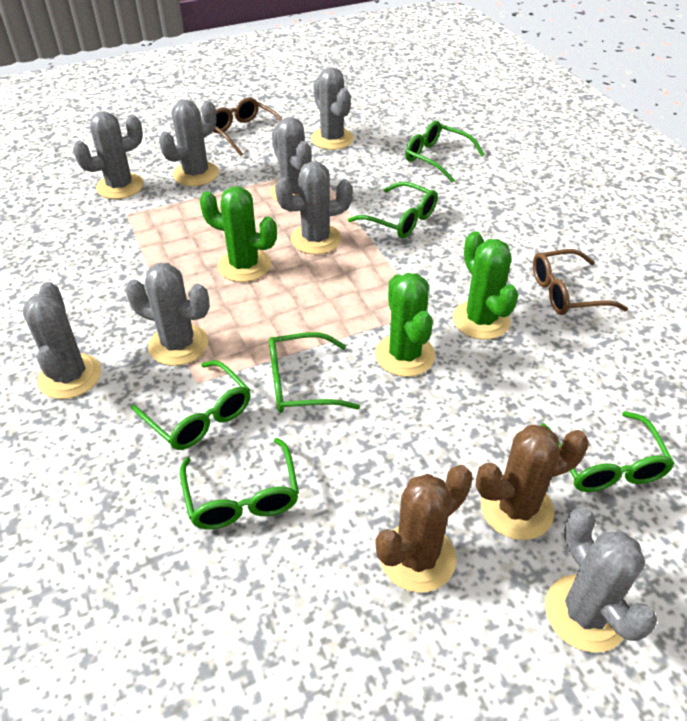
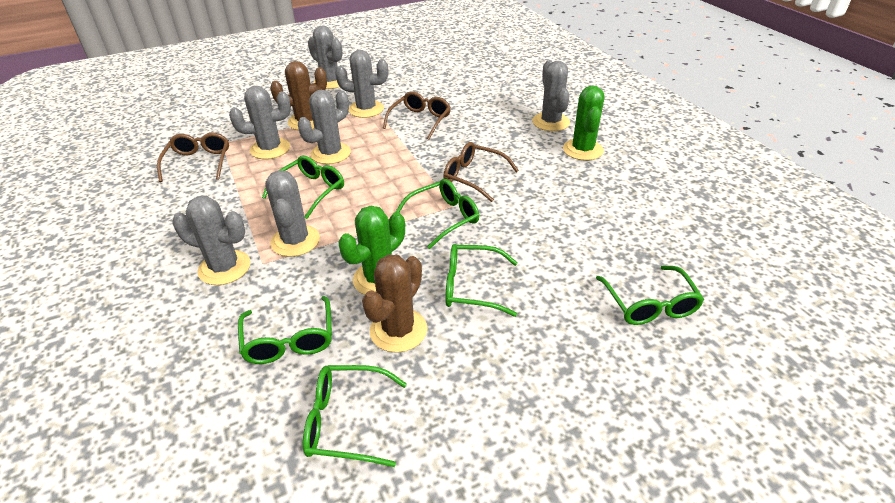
brown glasses: [213,97,283,156] [533,249,628,315] = 2 -> [157,132,229,182] [383,91,451,140] [443,142,519,202] = 3
green cactus: [200,187,277,282] [375,273,435,377] [453,231,518,339] = 3 -> [338,206,405,295] [563,85,605,161] = 2
grey cactus: [22,282,101,399] [73,111,144,199] [126,263,210,366] [159,100,219,186] [270,117,312,202] [275,161,353,255] [311,67,354,150] [545,507,657,652] = 8 -> [172,196,251,285] [229,86,291,159] [265,170,320,257] [298,90,351,164] [308,26,342,89] [335,50,388,118] [532,60,570,131] = 7

